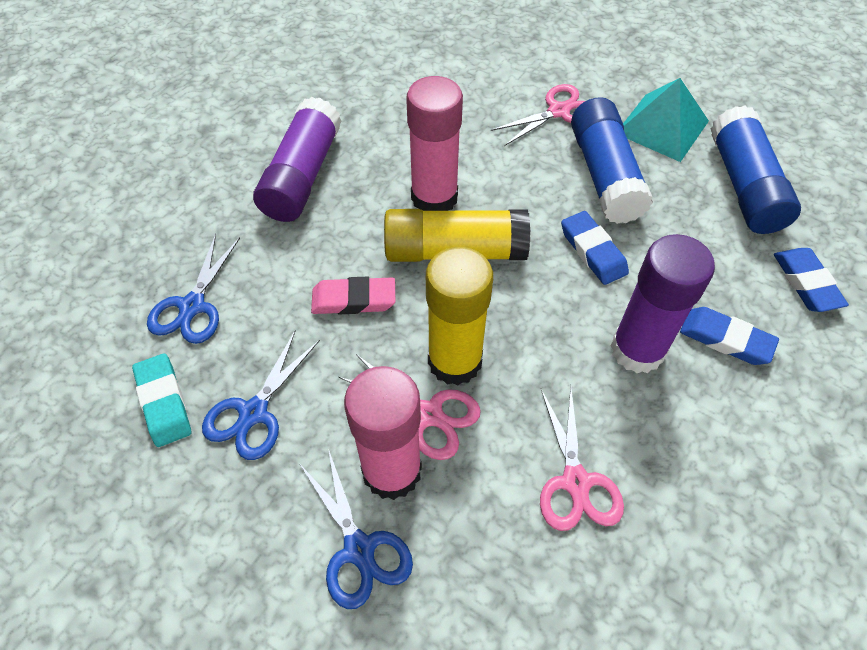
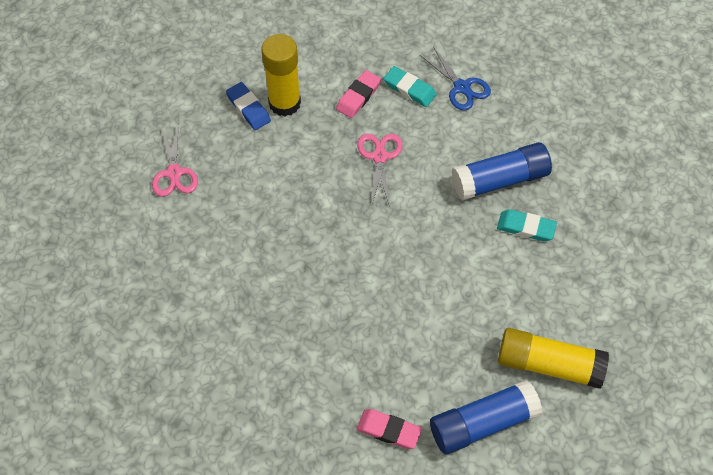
blue eraser: [561,211,629,285] [680,307,779,365] [774,248,849,312] = 3 -> [226,82,271,130] = 1
blue scissors: [147,234,240,344] [202,330,320,460] [299,449,413,609] = 3 -> [420,46,491,111] = 1
pink eraser: [311,277,395,314] = 1 -> [336,70,381,118] [357,409,422,449] = 2
pink glue stick: [344,366,422,500] [406,76,463,211] = 2 -> none = 0
pink scissors: [339,354,481,460] [491,84,585,146] [540,386,624,531] = 3 -> [152,125,198,197] [357,134,402,207] = 2
purple glue stick: [253,97,342,222] [611,234,715,373] = 2 -> none = 0
turquoise eraser: [132,354,191,447] = 1 -> [384,66,437,107] [497,209,557,241] = 2
turquoise pyramid: [623,78,709,162] = 1 -> none = 0

